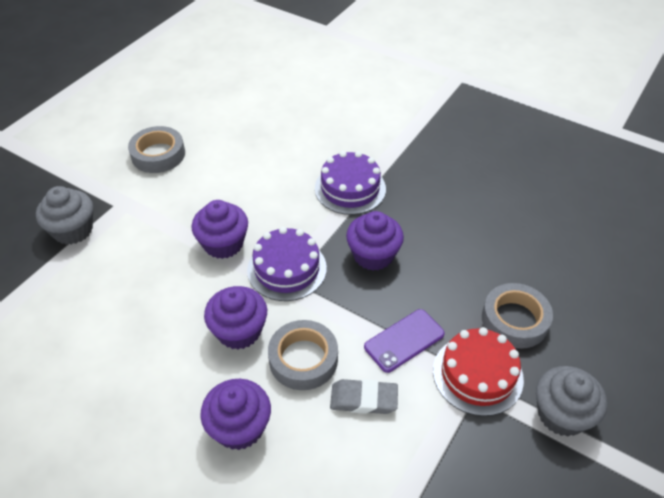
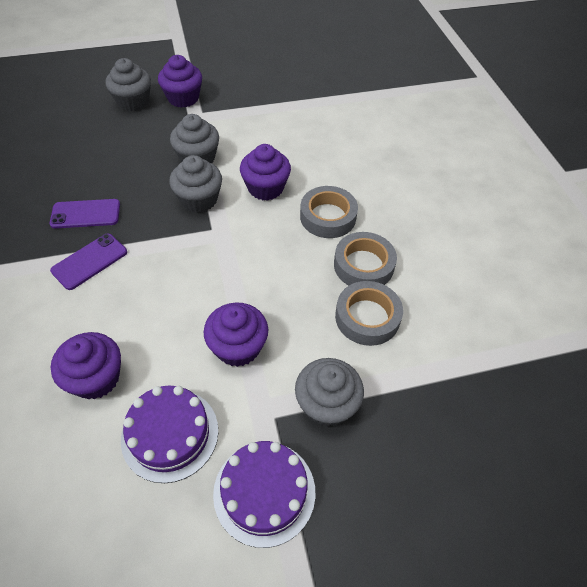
grey cupcake: [36,186,93,245] [536,366,607,436] = 2 -> [105,58,151,111] [170,114,219,163] [170,155,222,213] [295,358,364,427] = 4
grey eraser: [330,379,398,414] = 1 -> none = 0
purple phone: [364,309,445,373] = 1 -> [50,199,120,229] [50,234,127,290] = 2
red cake: [433,327,524,416] = 1 -> none = 0

